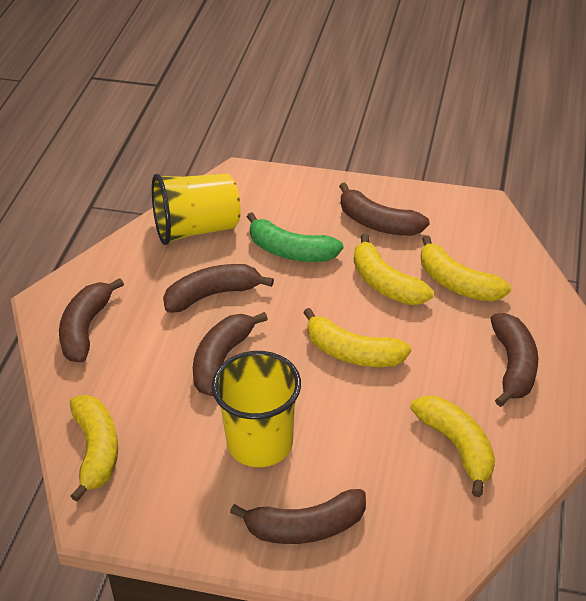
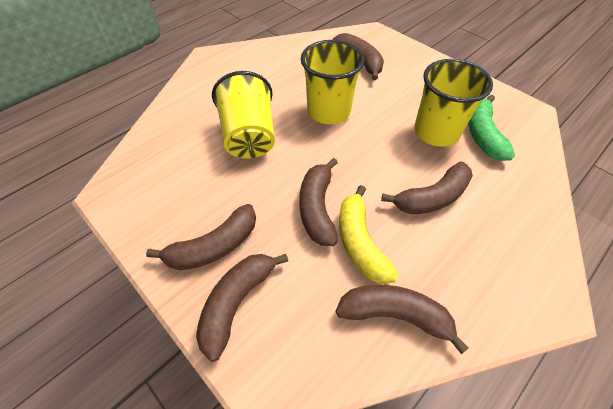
yellow banana: [70,395,118,502] [303,308,411,367] [354,234,434,305] [410,396,495,497] [421,235,511,302] = 5 -> [339,185,399,284] = 1
yellow cup: [152,174,240,245] [212,351,301,467] = 2 -> [212,71,275,159] [301,40,364,124] [414,59,493,147] = 3

